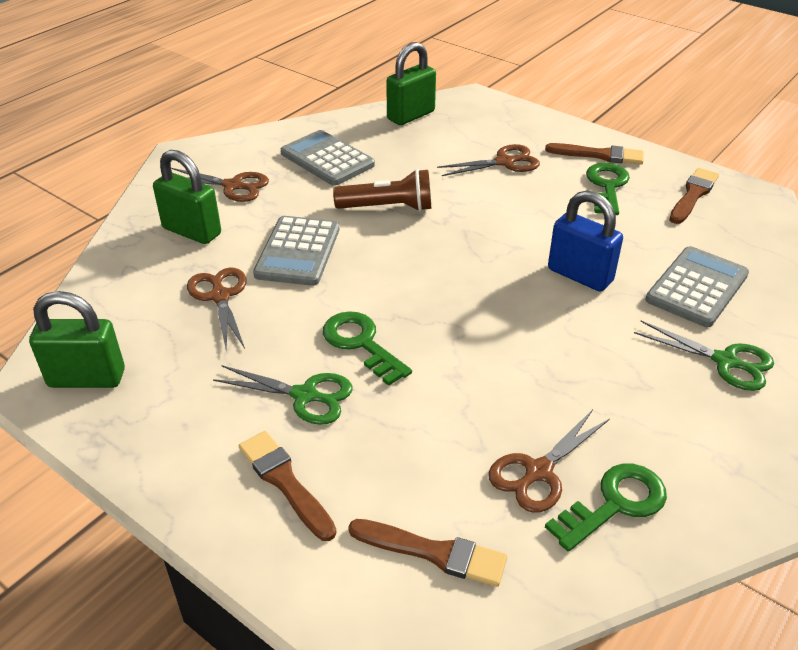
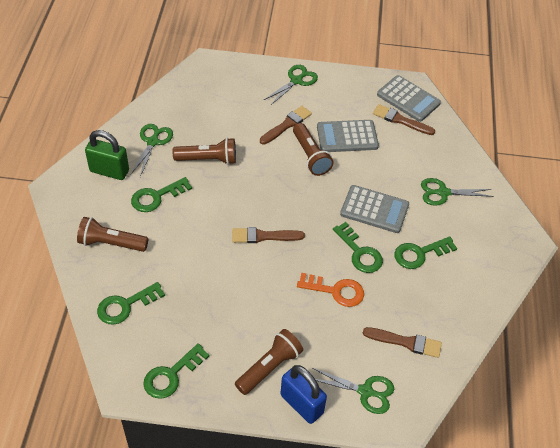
brown flashlight: [333,169,431,211] = 1 -> [77,217,148,252] [173,138,236,165] [235,329,303,395] [293,123,334,176] = 4
brown scissors: [172,168,269,202] [187,268,247,349] [437,144,540,176] [488,409,610,513] = 4 -> none = 0
green key: [323,311,412,386] [545,464,667,552] [586,163,630,215] = 3 -> [97,282,165,325] [131,177,192,212] [143,343,210,399] [333,222,383,273] [394,236,457,269] = 5
green padlock: [29,291,125,388] [153,150,221,244] [386,42,436,125] = 3 -> [85,130,129,180] = 1
green scissors: [213,365,353,425] [634,321,774,391] = 2 -> [131,124,173,177] [264,65,318,106] [313,368,394,414] [421,178,493,206] = 4
orange key: none = 0 -> [297,273,364,307] = 1

